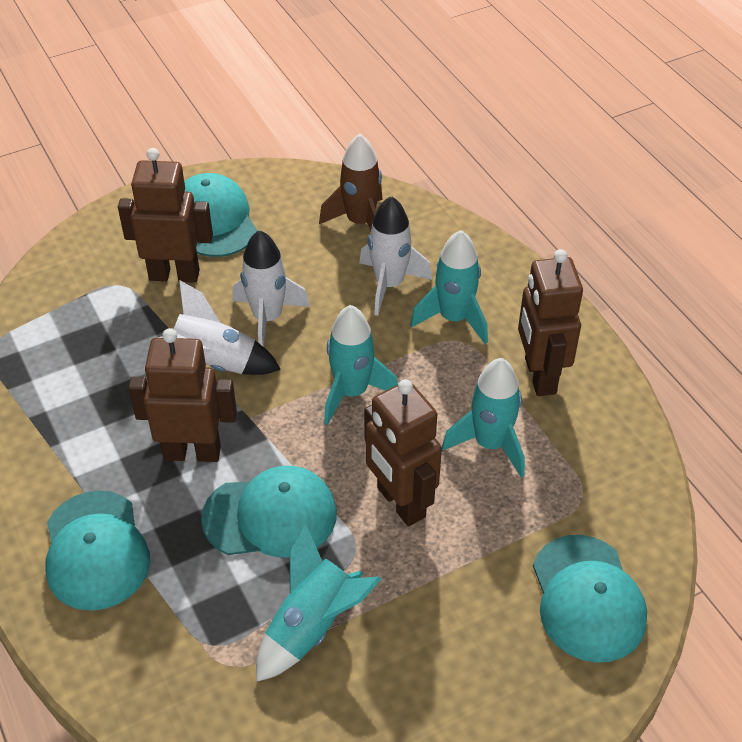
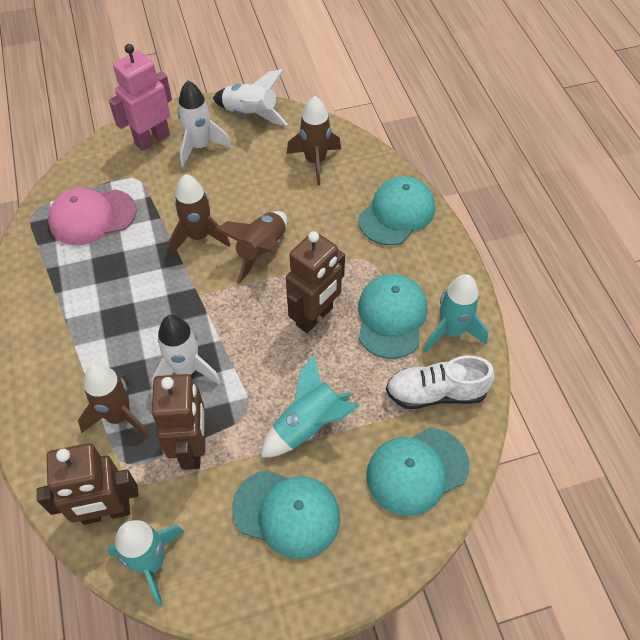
brown robot: [118,148,213,283] [128,328,237,462] [364,379,442,526] [518,249,583,396] = 4 -> [37,443,138,525] [152,374,206,470] [286,231,345,333] = 3
brown rocket: [319,134,383,230] = 1 -> [78,364,149,438] [169,174,230,254] [215,211,287,284] [287,96,341,185] = 4
pink cap: none = 0 -> [48,188,137,245] = 1
pink robot: none = 0 -> [109,44,172,151] = 1
turquoise rocket: [256,524,381,682] [324,305,398,425] [410,230,488,344] [442,358,525,477] = 4 -> [107,520,185,606] [261,355,359,458] [424,274,488,352] = 3
white shoe: none = 0 -> [386,356,495,409] = 1

